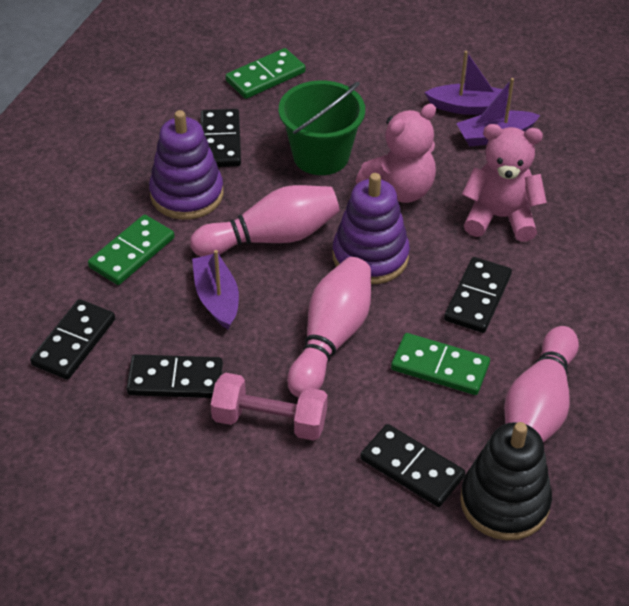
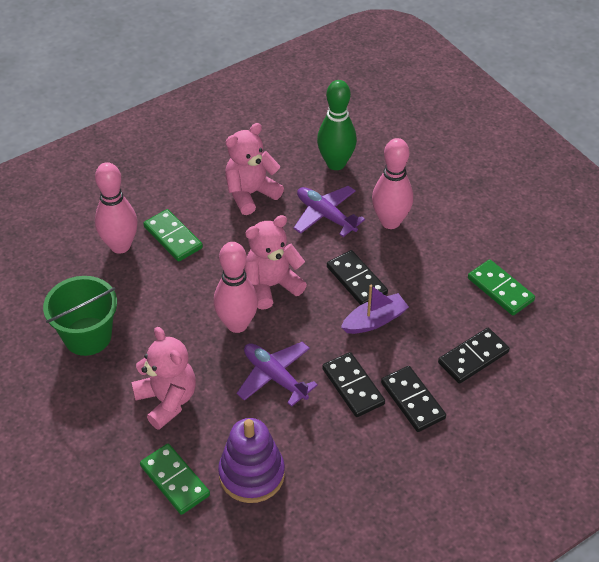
black domino: [30,299,115,380] [127,354,223,398] [201,109,241,167] [360,424,465,507] [444,257,512,333] = 5 -> [322,352,385,417] [327,250,388,305] [381,366,446,432] [438,328,510,384] = 4
black stacking toy: [460,422,552,540] = 1 -> none = 0
green bowling pin: none = 0 -> [317,80,357,170] = 1
pink dumbbell: [211,373,328,441] = 1 -> none = 0
pink teddy bear: [356,104,436,203] [462,124,547,242] = 2 -> [131,327,196,430] [225,123,284,215] [244,215,307,310] = 3
purple boat: [192,250,239,330] [424,51,508,115] [456,78,540,146] = 3 -> [341,285,409,334] = 1
purple plane: none = 0 -> [237,342,318,407] [293,186,365,237] = 2
purple stacking toy: [149,110,223,220] [333,173,410,284] = 2 -> [218,418,285,503] = 1

